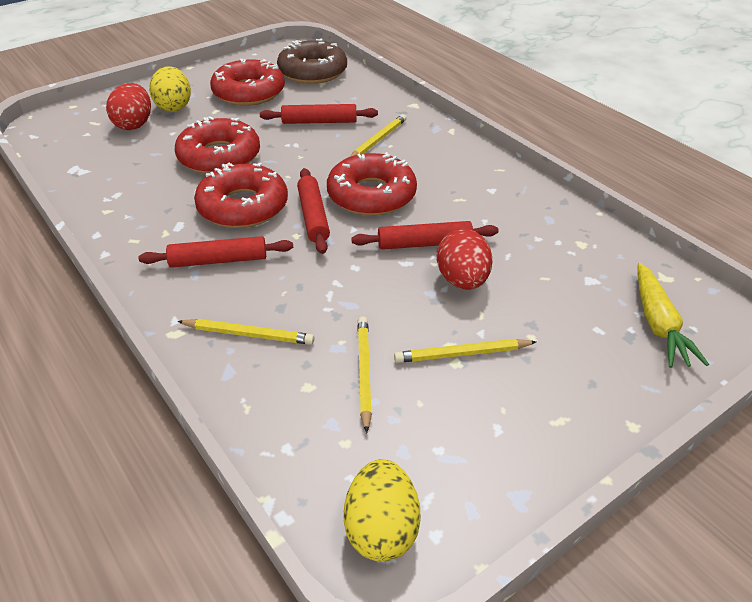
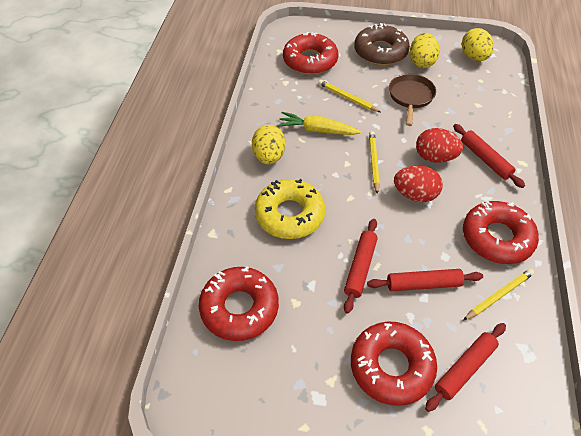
brown pan: none = 0 -> [389,74,436,126] = 1
yellow donut: none = 0 -> [255,179,325,239] = 1
yellow egg: [149,66,191,112] [344,459,421,562] = 2 -> [252,125,286,164] [410,33,440,68] [462,28,494,61] = 3
yellow pencil: [177,319,315,345] [350,114,407,157] [357,316,372,433] [394,339,536,363] = 4 -> [318,79,381,112] [369,131,380,194] [463,269,534,320] = 3

